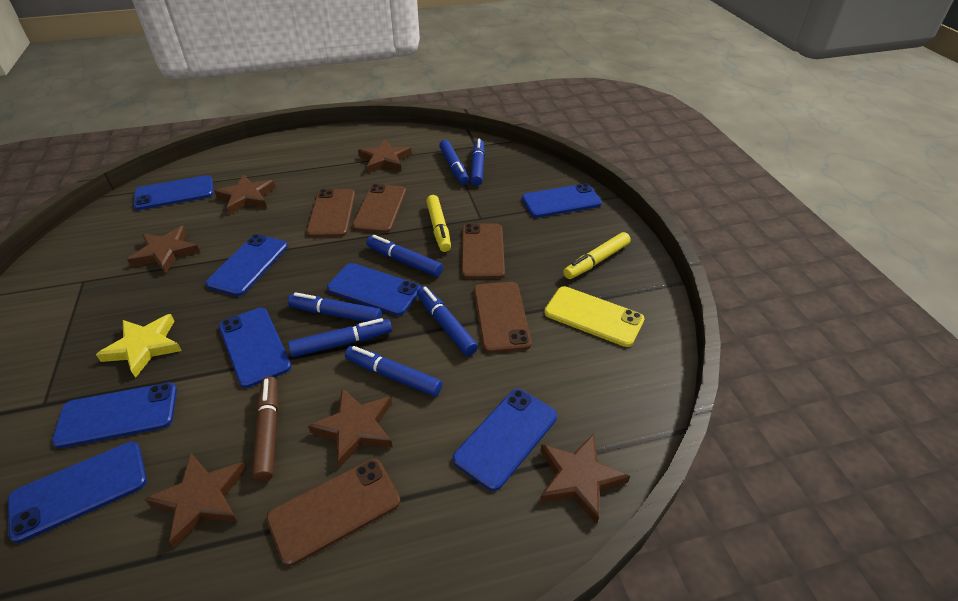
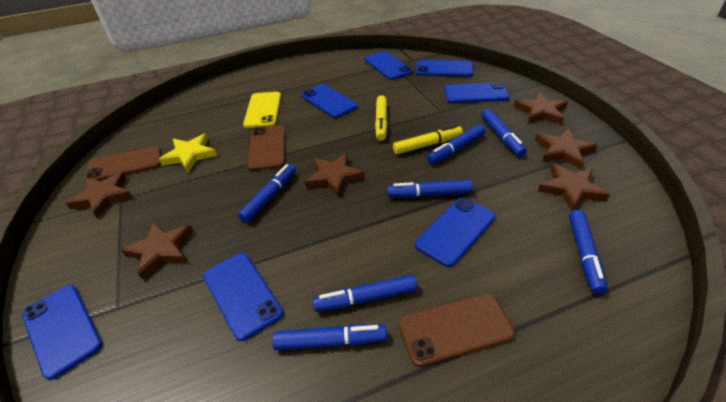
blue phone: [8,442,147,543] [52,382,177,448] [133,175,213,210] [205,234,288,296] [219,308,291,388] [327,263,421,316] [453,389,557,491] [522,183,602,218] = 8 -> [22,285,102,380] [203,253,283,341] [301,84,358,118] [364,51,413,80] [415,198,495,267] [416,60,473,77] [444,82,510,103] = 7
brown marker: [252,376,278,482] = 1 -> none = 0
brown phone: [266,459,400,566] [306,189,355,237] [352,184,406,233] [461,223,505,279] [474,282,532,353] = 5 -> [85,146,161,181] [247,125,285,171] [398,293,515,367] = 3

